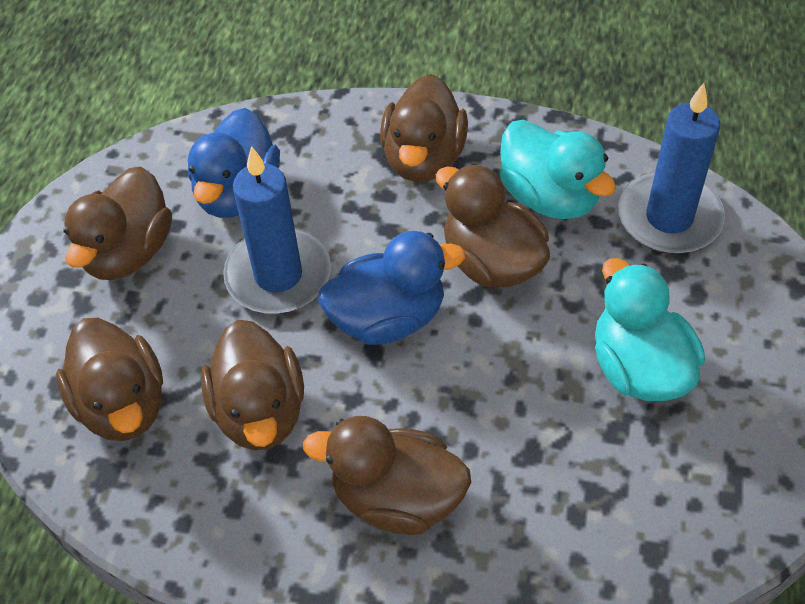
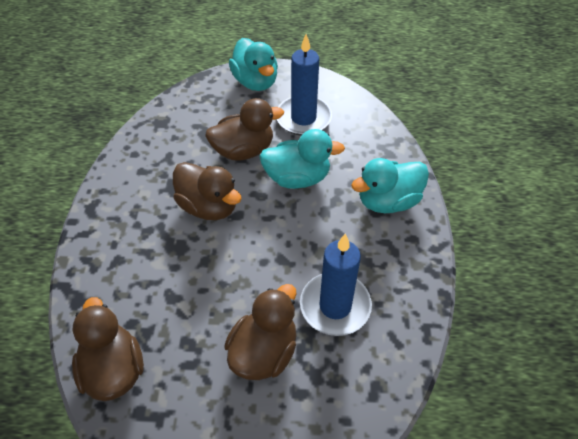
blue duck: [188,108,280,218] [318,231,465,345] = 2 -> none = 0
brown duck: [56,318,163,441] [63,166,172,280] [201,320,304,450] [303,416,471,535] [380,74,468,182] [436,164,550,287] = 6 -> [72,297,144,401] [173,162,242,220] [205,98,284,161] [224,284,297,380] = 4
turquoise duck: [500,120,616,219] [595,258,705,401] = 2 -> [229,38,278,91] [259,129,345,189] [351,158,429,213] = 3

